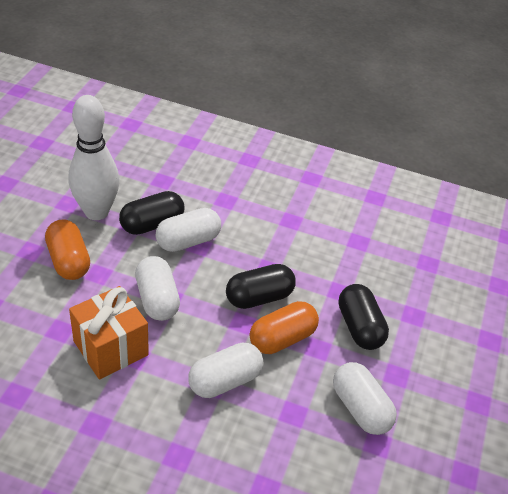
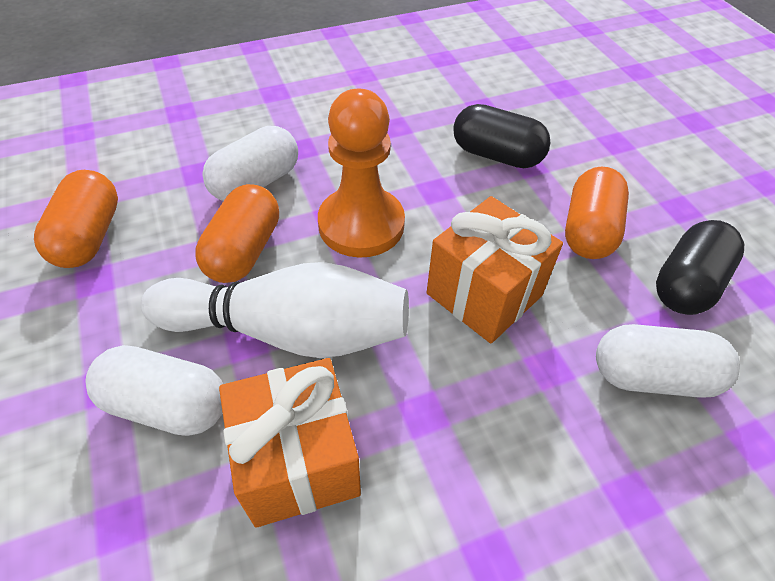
black capsule: [119,191,184,235] [226,264,296,309] [339,284,389,350] = 3 -> [453,104,551,168] [656,220,744,315] = 2
orange capsule: [45,219,90,280] [250,301,319,354] = 2 -> [34,170,118,268] [195,184,279,283] [565,166,629,259] = 3
orange gift: [69,286,149,379] = 1 -> [219,358,361,527] [427,196,563,343] = 2
orange pawn: none = 0 -> [318,89,405,258] = 1
white capsule: [135,256,180,321] [156,208,221,252] [188,342,263,398] [333,362,397,435] = 4 -> [85,345,223,436] [202,126,298,201] [596,324,740,398] = 3

